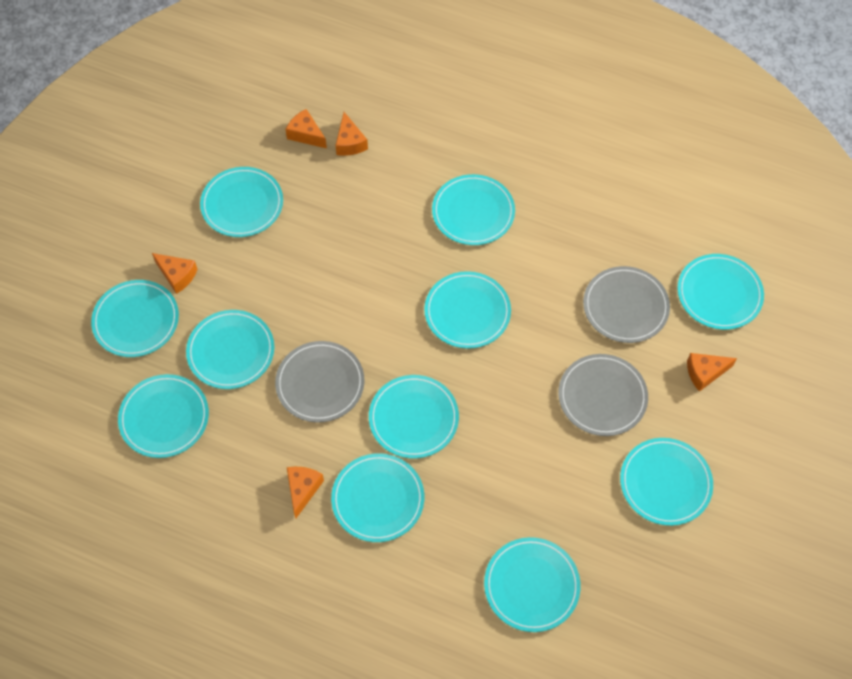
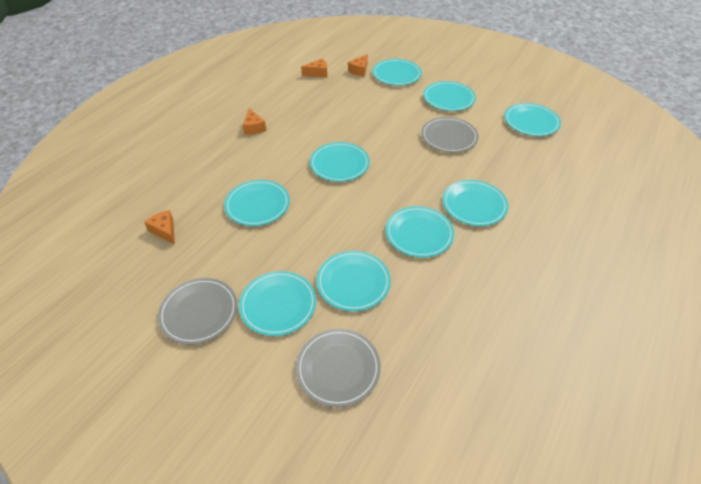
orange cheese: [152,253,198,294] [285,109,327,149] [287,467,324,518] [335,112,368,156] [687,353,737,392] = 5 -> [144,210,175,245] [243,108,266,135] [301,59,328,78] [348,54,368,77] = 4
turquoise plate: [91,280,179,357] [118,374,209,458] [186,310,274,389] [200,167,283,237] [331,453,424,542] [369,375,459,458] [424,271,511,349] [432,174,515,245] [484,537,581,632] [620,438,713,526] [677,254,764,330] = 11 -> [224,180,290,226] [239,271,316,336] [310,142,370,182] [316,251,391,311] [372,59,422,86] [386,206,454,258] [423,81,476,111] [443,180,508,226] [504,103,561,136] = 9

